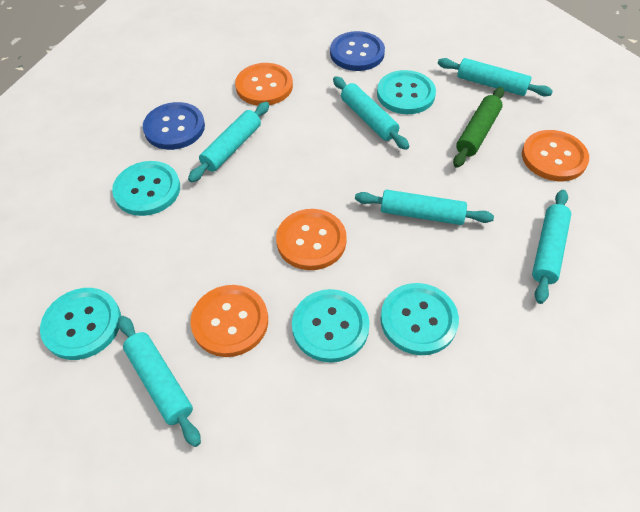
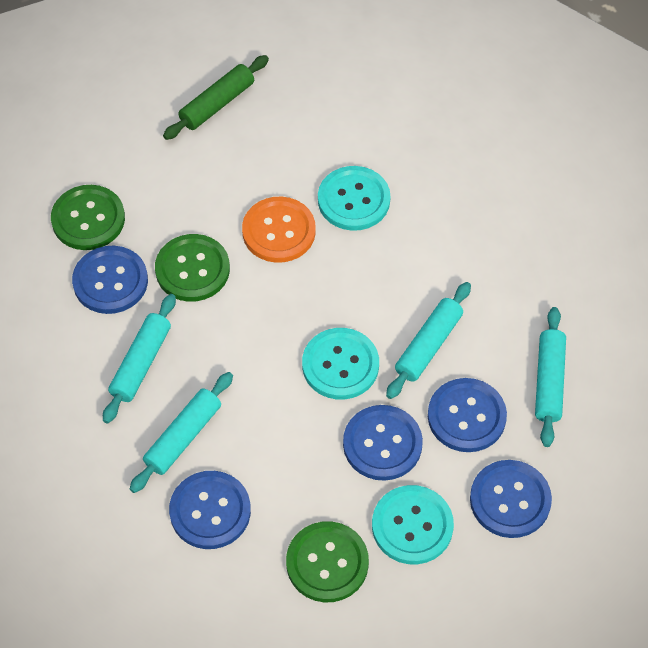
blue button: [143,102,205,150] [330,31,385,71] = 2 -> [72,246,148,314] [169,471,251,549] [343,405,423,481] [428,378,507,452] [470,460,552,538] = 5
green button: none = 0 -> [51,185,125,250] [155,234,230,302] [286,521,369,602] = 3
orange button: [190,285,268,357] [235,63,293,106] [276,209,347,270] [522,130,589,181] = 4 -> [242,197,316,263] = 1
turquoise button: [40,288,121,360] [112,161,180,216] [292,289,370,363] [377,70,436,114] [380,283,459,355] = 5 -> [302,328,379,400] [318,166,390,231] [372,485,454,564] = 3
turquoise rolling pin: [118,316,201,447] [188,102,269,182] [333,76,409,150] [355,190,494,225] [438,58,553,96] [532,190,571,304] = 6 -> [103,294,176,424] [130,372,233,493] [386,282,471,399] [535,307,566,447] = 4

